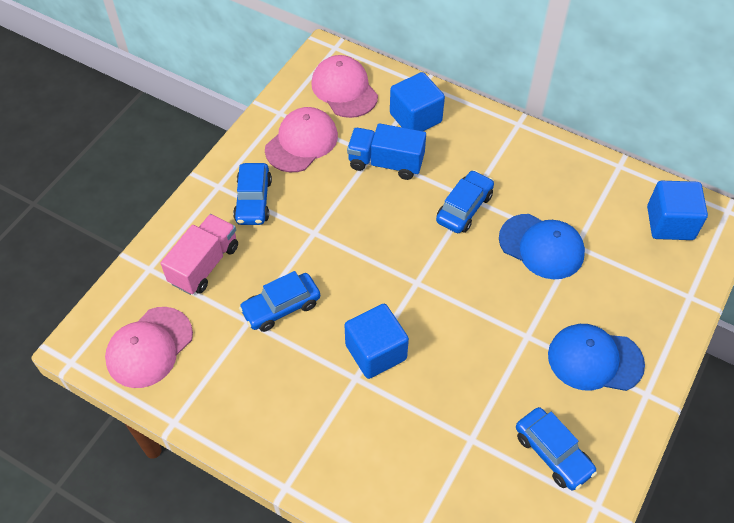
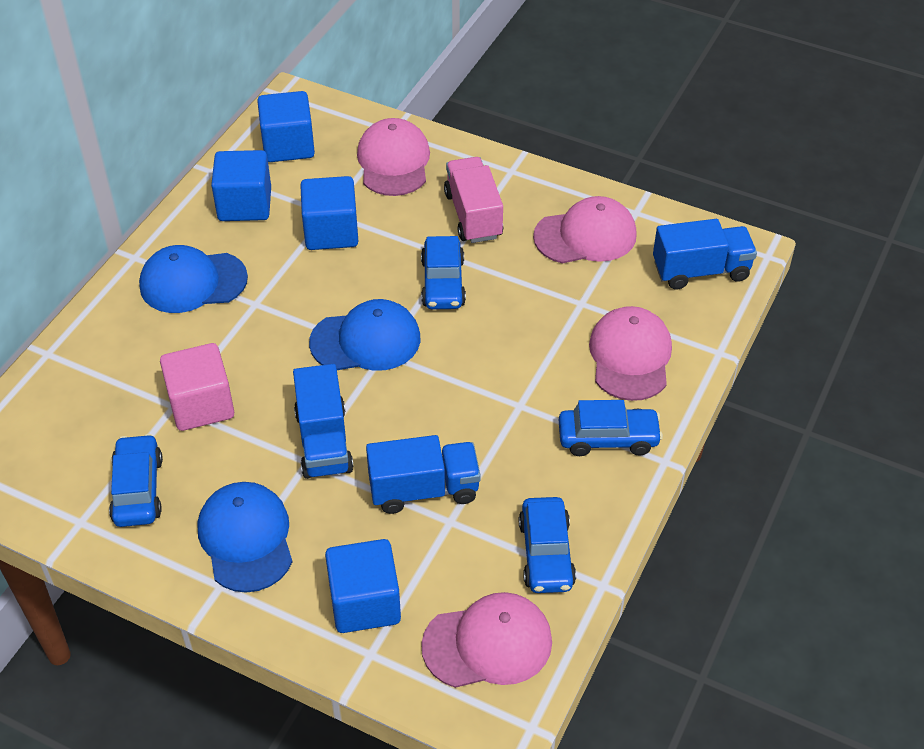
blue cap: [499,214,585,279] [548,324,645,391] = 2 -> [139,245,248,313] [198,482,293,593] [309,299,420,371] = 3
blue cube: [344,304,409,379] [390,72,445,131] [647,181,708,240] = 3 -> [211,150,271,221] [257,91,315,162] [300,176,358,250] [325,539,401,633] = 4
blue truck: [347,123,426,180] = 1 -> [293,364,354,479] [366,435,481,514] [653,219,757,290] = 3
pink cap: [105,307,193,388] [265,107,338,172] [311,55,378,118] = 3 -> [357,118,430,196] [421,592,552,688] [533,196,637,263] [589,306,672,401] = 4
pink cube: none = 0 -> [160,343,234,431] = 1

